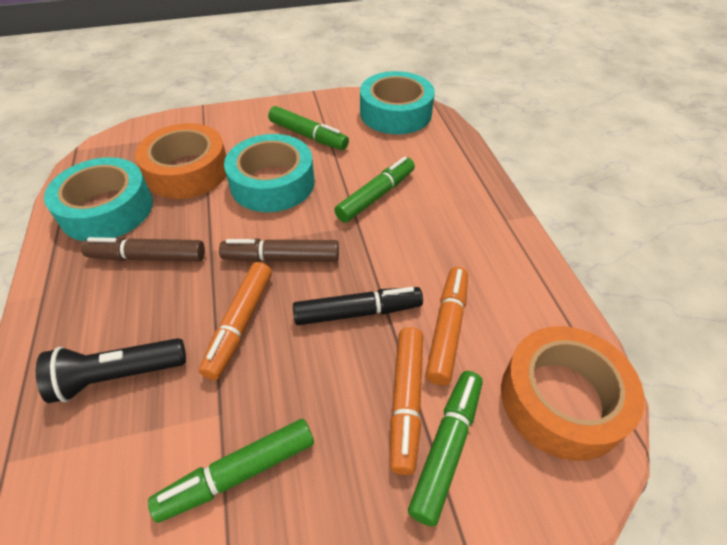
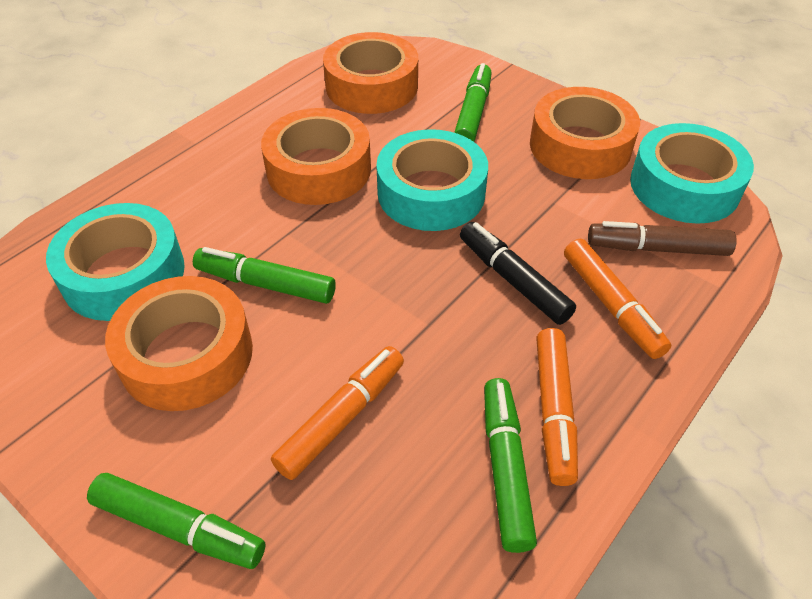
black flashlight: [36,338,186,403] = 1 -> none = 0
brown marker: [81,237,205,261] [219,238,339,262] = 2 -> [588,221,737,256] = 1
orange tape: [135,123,227,199] [501,326,645,461] = 2 -> [105,276,253,411] [261,108,371,205] [323,32,418,114] [530,87,640,179] = 4

